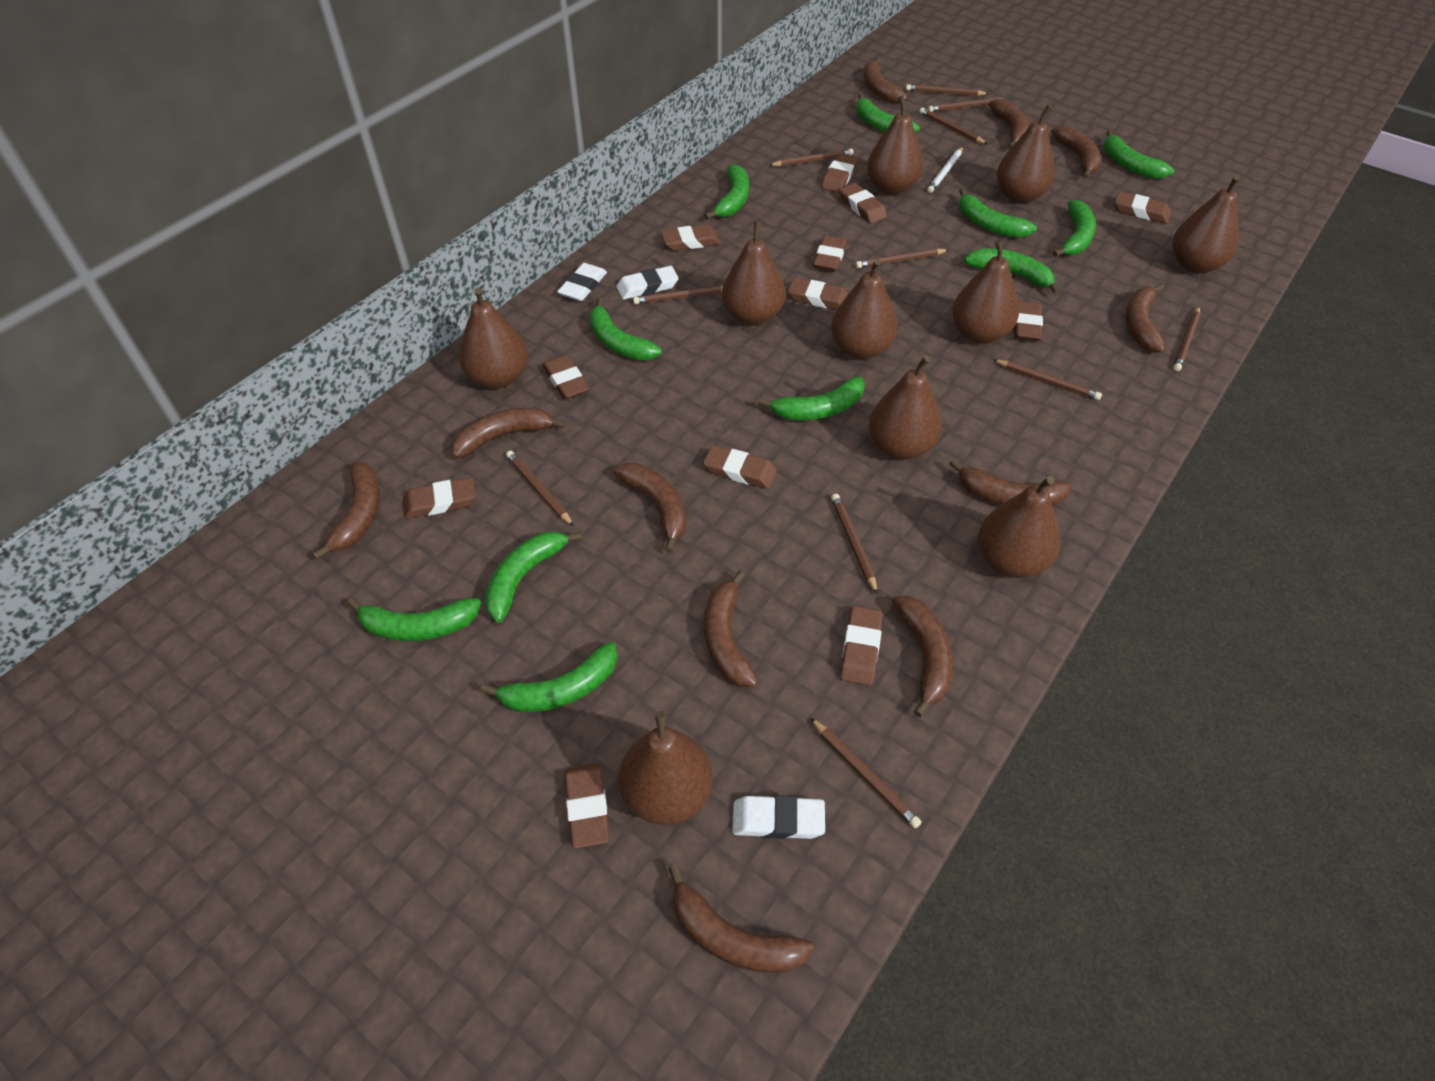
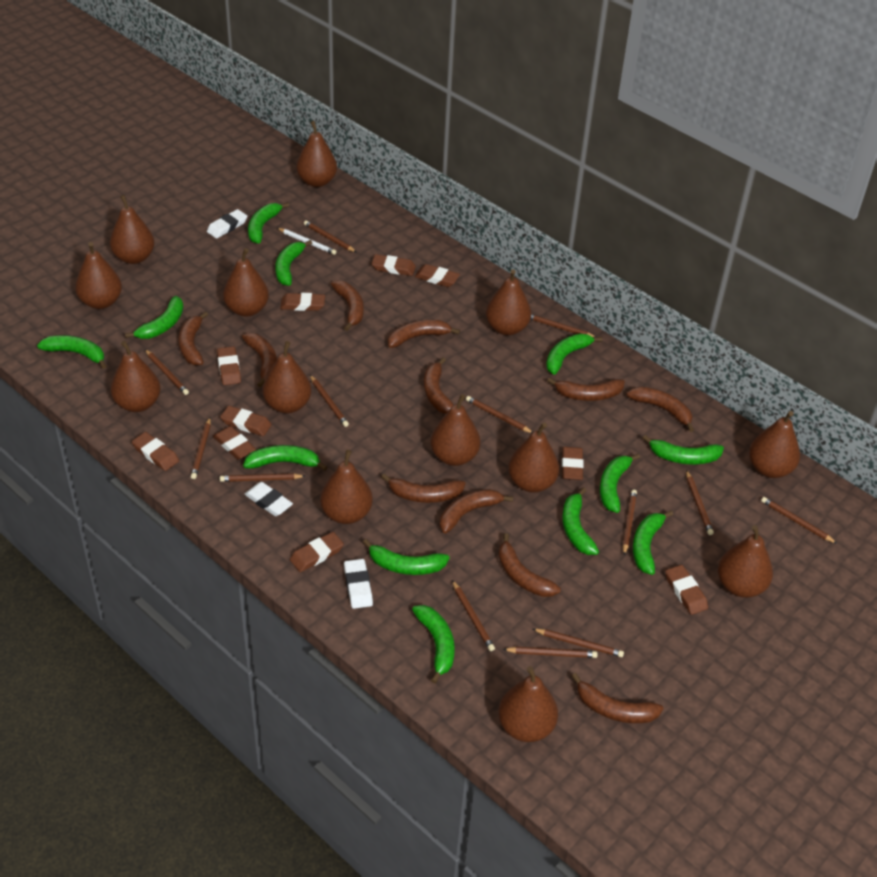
brown eraser: [403,477,475,519] [542,355,589,399] [565,763,609,849] [661,225,721,251] [703,445,777,489] [788,278,848,310] [813,235,847,271] [821,153,858,193] [839,183,887,224] [840,606,883,686] [1014,301,1043,341] [1114,191,1171,224] = 12 -> [132,432,179,471] [213,426,256,460] [217,346,241,385] [220,406,272,436] [280,293,325,311] [290,532,344,572] [371,254,416,276] [415,264,460,287] [562,447,584,480] [665,565,708,615] = 10
brown pear: [459,288,528,389] [619,711,713,825] [722,220,785,325] [831,258,897,359] [867,95,923,195] [869,355,942,460] [952,239,1019,343] [978,476,1060,578] [997,105,1055,203] [1172,175,1240,273] = 10 -> [75,242,122,309] [110,195,155,264] [110,341,161,412] [223,248,269,317] [262,341,311,413] [296,121,337,187] [320,450,373,524] [430,394,480,466] [486,269,531,335] [498,666,558,742] [508,423,559,493] [718,525,773,598] [749,411,800,478] = 13
brown pencil: [506,450,574,527] [633,286,723,304] [769,149,854,167] [810,718,921,828] [831,494,878,594] [856,248,948,268] [906,84,989,96] [919,108,987,144] [928,98,1007,112] [993,359,1102,400] [1173,307,1200,371] = 11 -> [145,349,189,395] [191,418,211,479] [220,473,305,482] [304,220,356,252] [310,375,349,427] [452,580,495,651] [466,396,533,433] [503,647,598,658] [531,314,596,337] [533,629,624,657] [623,490,637,555] [686,470,714,535] [761,497,837,544] = 13
green banana: [347,598,481,641] [481,642,617,712] [485,531,582,623] [589,298,661,361] [705,164,749,220] [758,376,865,421] [856,94,920,133] [959,188,1037,238] [964,248,1060,295] [1053,200,1096,257] [1104,130,1174,179] = 11 -> [37,335,106,369] [125,296,183,339] [243,445,327,471] [248,202,289,244] [275,240,312,286] [363,539,449,575] [412,605,455,684] [546,334,602,375] [562,488,599,555] [600,454,640,513] [633,511,673,575] [643,435,724,464] = 12

